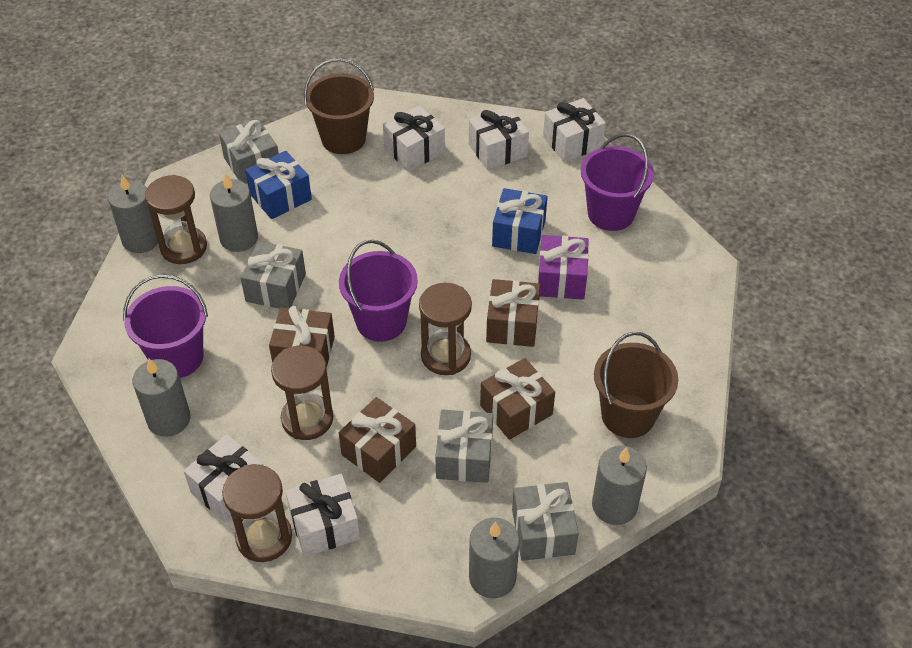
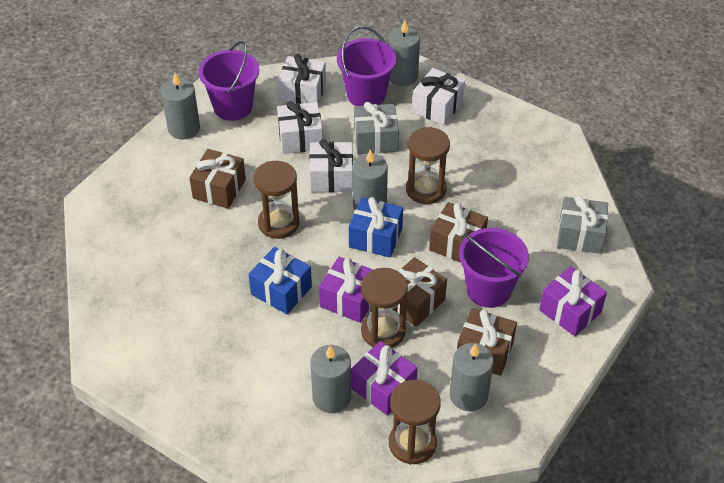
brown bucket: [304,58,374,154] [594,332,678,438] = 2 -> none = 0
grey gift: [219,119,279,184] [240,241,306,309] [435,409,493,483] [512,482,579,561] = 4 -> [354,102,399,154] [557,195,608,254] = 2
purple gift: [538,235,589,299] = 1 -> [319,257,373,323] [351,341,418,416] [539,266,607,336] = 3
white gift: [184,434,263,523] [285,474,360,557] [383,106,445,172] [469,106,529,170] [543,98,606,162] = 5 -> [277,101,323,154] [278,54,326,105] [309,139,353,192] [412,68,465,125] = 4

